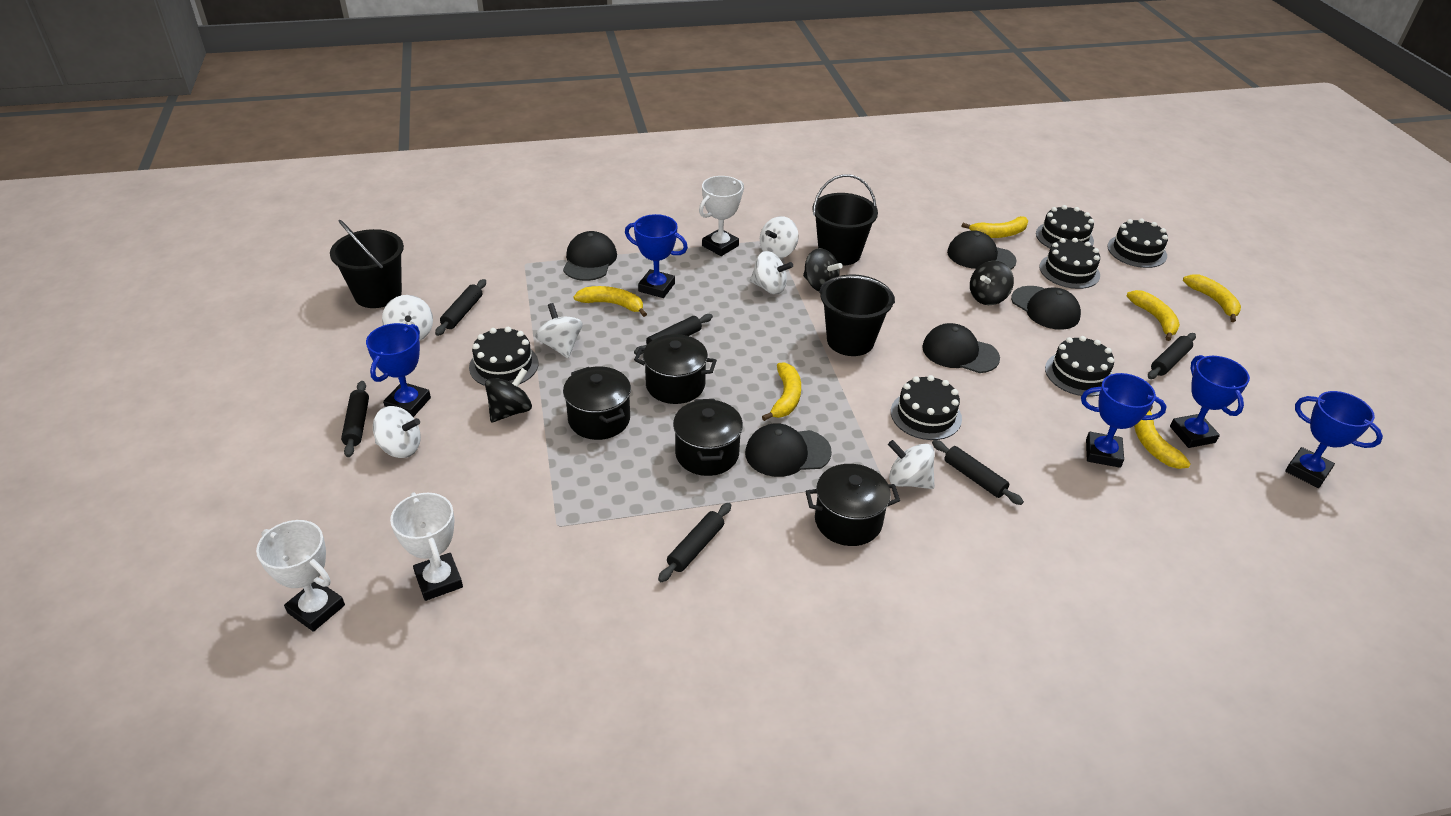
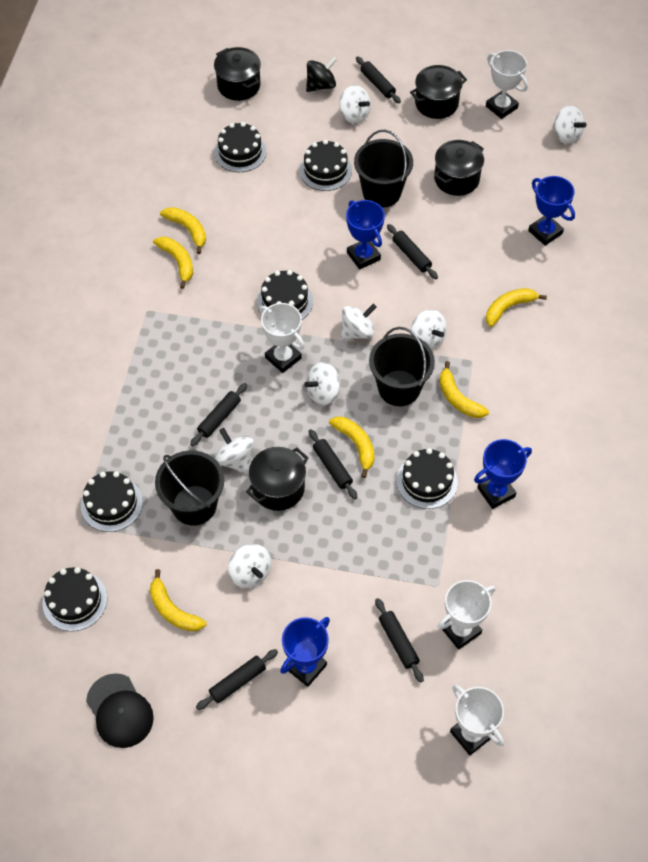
black cap: [563,231,617,281] [745,423,832,477] [922,323,1000,373] [947,230,1017,269] [1011,286,1081,330] = 5 -> [86,673,154,748] = 1
black spinning top: [485,368,532,422] [803,248,843,291] [970,261,1014,305] = 3 -> [306,57,337,92] = 1
blue trophy: [366,323,431,417] [625,214,688,298] [1081,373,1166,468] [1170,355,1250,448] [1285,391,1383,488] = 5 -> [280,617,330,687] [346,200,385,270] [474,439,532,509] [528,176,575,246] = 4
white spinning top: [373,406,421,458] [382,295,433,341] [535,303,583,358] [750,251,793,294] [760,216,799,259] [888,440,935,489] = 6 -> [215,428,254,474] [228,544,271,588] [304,362,341,405] [339,85,371,124] [341,304,377,340] [411,310,447,350] [553,105,587,144] = 7
white trophy: [256,520,345,632] [390,492,463,601] [699,176,744,256] = 3 -> [260,303,304,373] [437,580,495,650] [450,685,504,755] [486,50,528,119] = 4

